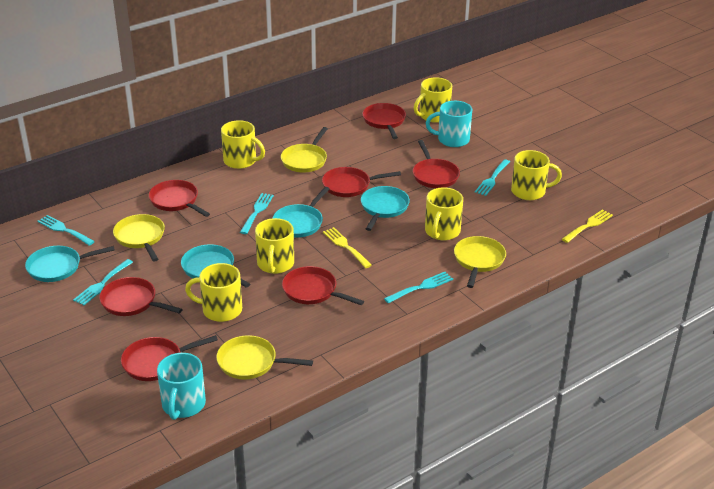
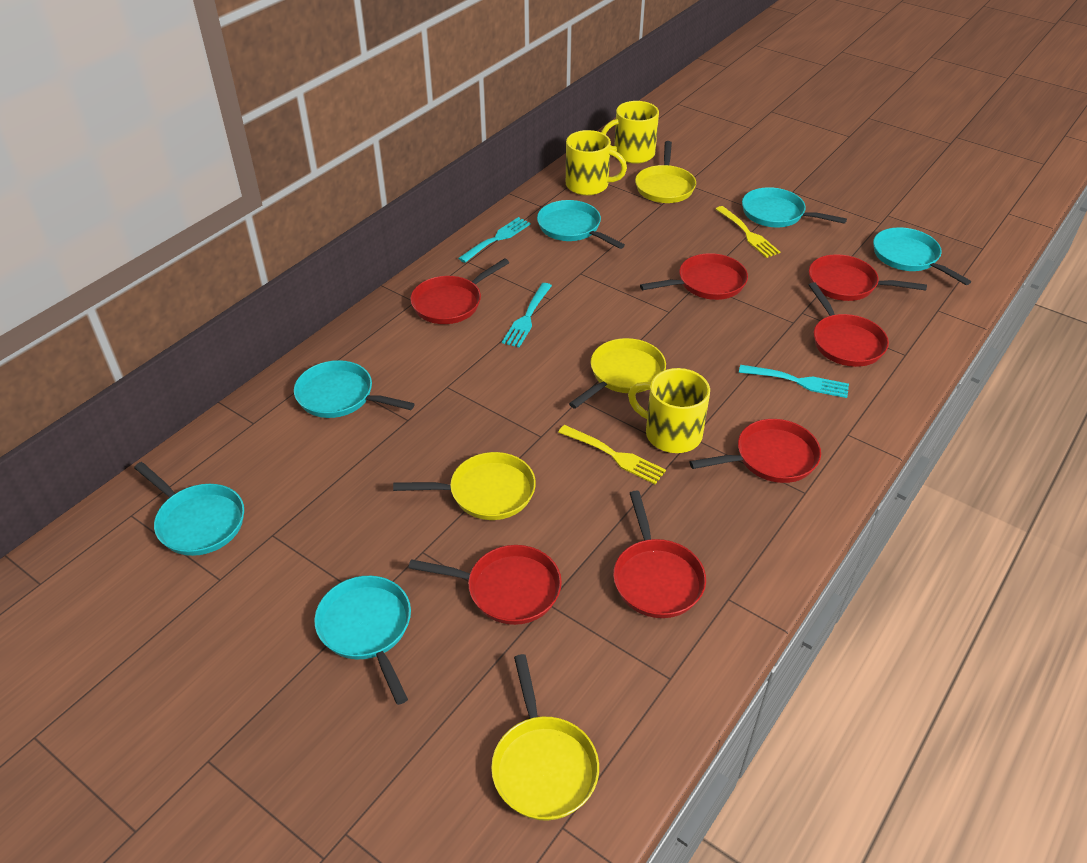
turquoise fork: [37,215,95,246] [73,259,133,305] [240,193,274,234] [384,272,453,303] [475,159,510,196] = 5 -> [458,217,531,263] [502,283,552,348] [739,365,849,398] = 3
turquoise mug: [157,353,206,420] [426,101,472,147] = 2 -> none = 0
turquoise pan: [25,246,115,282] [181,244,250,288] [273,187,329,238] [361,186,410,231] = 4 -> [134,462,244,556] [294,360,414,418] [314,576,411,705] [537,200,625,249] [742,187,847,228] [873,227,971,285] = 6
yellow mug: [185,263,242,322] [221,120,265,169] [255,218,294,274] [414,77,452,123] [425,187,463,240] [511,150,562,200] = 6 -> [566,130,627,195] [601,101,659,164] [628,368,710,453] = 3

